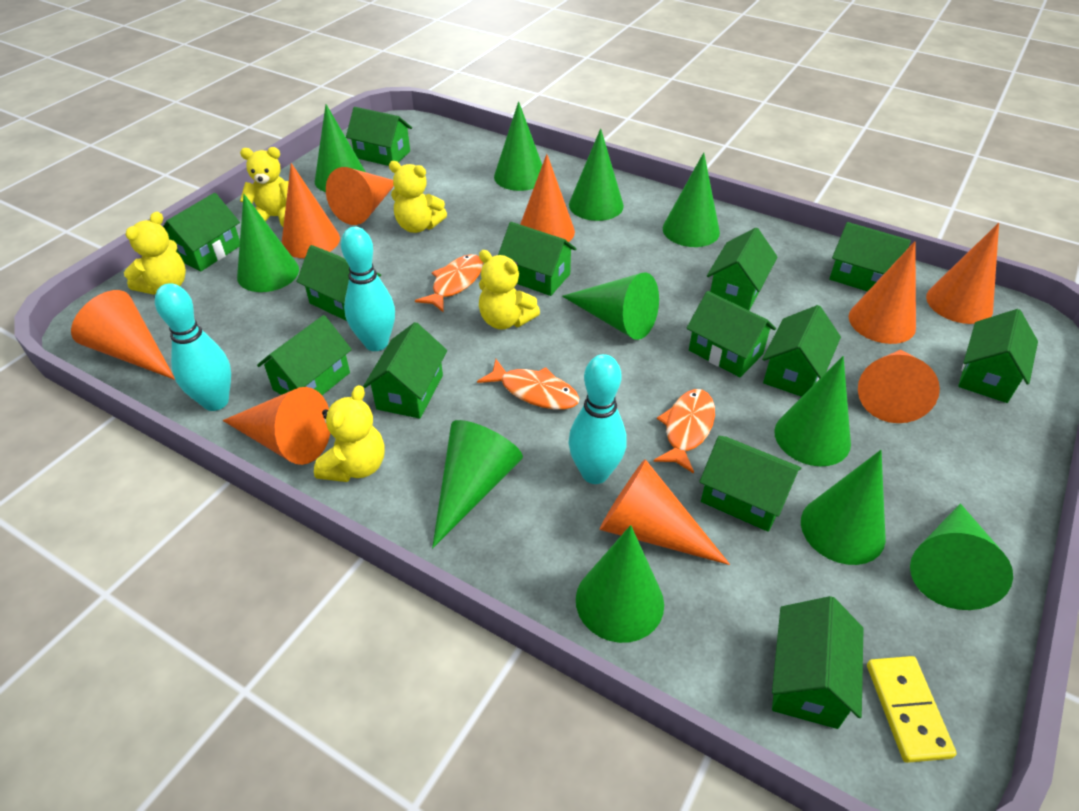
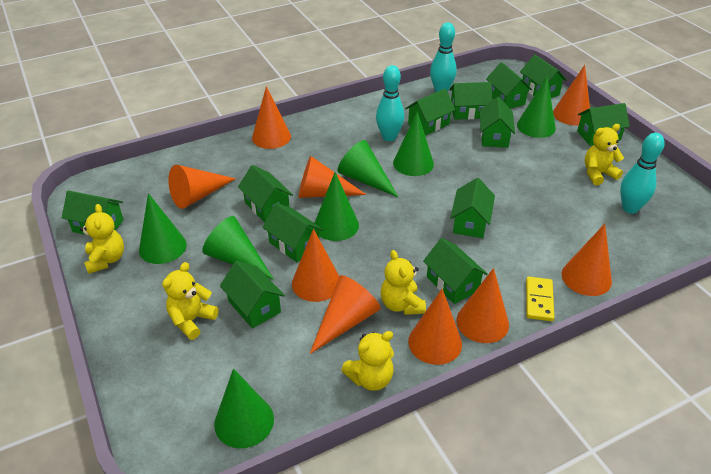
green cone: [237,194,299,292] [315,104,366,192] [432,420,523,548] [494,101,542,191] [562,272,659,340] [569,128,624,221] [576,525,664,643] [663,152,720,247] [774,356,851,466] [801,450,886,565] [910,503,1013,610] = 11 -> [139,193,187,264] [202,216,274,280] [214,369,274,448] [315,172,359,241] [337,140,398,197] [393,112,434,176] [517,77,556,138] = 7
green house: [163,193,240,271] [257,315,352,395] [296,245,381,321] [346,107,412,166] [363,322,447,419] [498,222,576,296] [687,291,776,377] [699,436,801,532] [707,228,777,311] [762,305,841,397] [772,596,864,729] [829,222,911,292] [958,309,1038,403] = 13 -> [62,190,124,235] [220,261,285,329] [238,165,293,223] [262,203,324,262] [405,89,455,136] [423,238,488,304] [449,82,492,120] [450,178,495,238] [479,97,515,148] [486,62,532,109] [520,55,567,98] [577,103,630,145] = 12
orange fish: [415,254,483,313] [477,359,580,410] [653,389,715,474] = 3 -> none = 0

